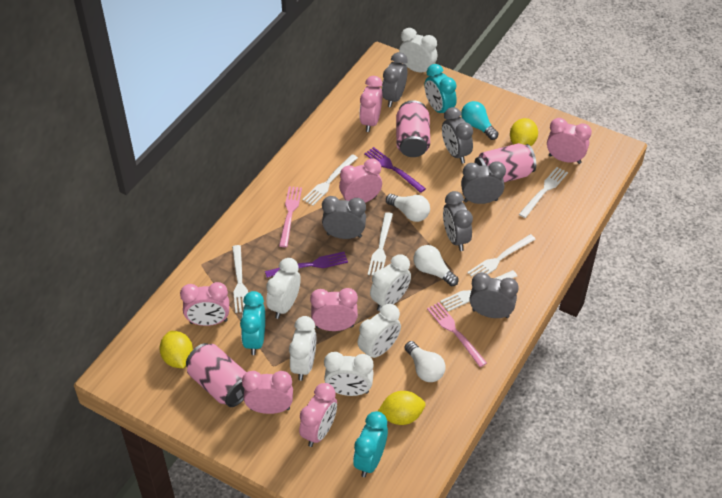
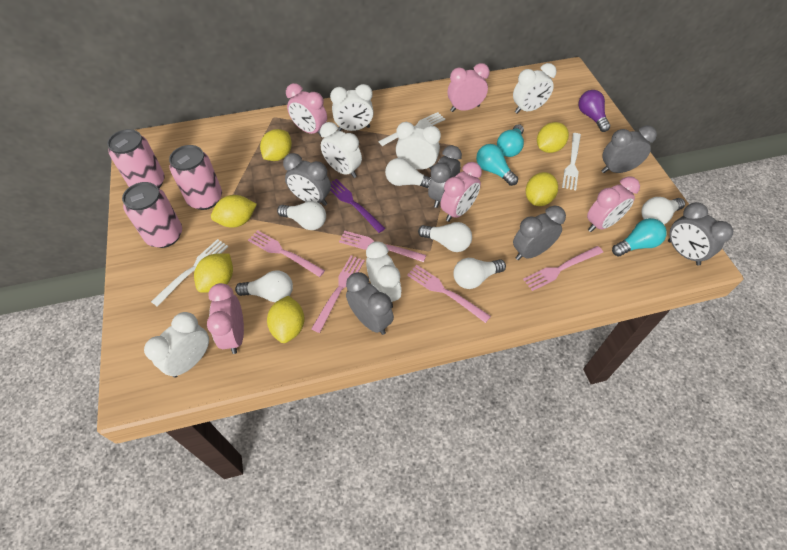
pink clock: [180,282,229,326] [242,371,293,414] [299,383,337,447] [310,288,358,331] [339,159,382,203] [359,76,382,132] [547,118,592,164] = 7 -> [207,283,244,354] [286,83,327,136] [440,162,482,222] [448,63,490,112] [587,176,640,232] = 5
pink fork: [279,186,302,247] [427,302,487,367] = 2 -> [248,230,325,277] [311,255,365,333] [339,231,426,262] [407,265,491,323] [523,246,603,291] = 5
purple fork: [265,252,348,278] [364,147,426,193] = 2 -> [330,179,385,233] = 1
purple light bulb: none = 0 -> [578,90,611,132] = 1
turquoise clock: [240,291,265,355] [353,411,388,477] [424,64,457,114] = 3 -> none = 0
turquoise light bulb: [461,101,499,140] = 1 -> [476,144,518,186] [497,124,524,157] [612,218,667,256] = 3
white fork: [232,245,248,313] [302,154,358,206] [368,212,393,276] [440,270,517,311] [467,234,536,277] [519,167,568,218] = 6 -> [151,239,228,307] [378,112,445,146] [562,133,581,190] = 3
white light bulb: [386,194,430,222] [405,341,445,382] [413,245,459,286] = 3 -> [235,271,293,302] [277,201,326,230] [385,158,431,188] [418,222,472,252] [453,258,506,289] [641,197,685,224] = 6
yellow lemon: [159,331,193,368] [378,391,426,425] [510,118,538,146] = 3 -> [194,253,233,293] [211,195,257,228] [260,129,292,161] [267,296,305,343] [526,172,558,206] [537,122,569,153] = 6

